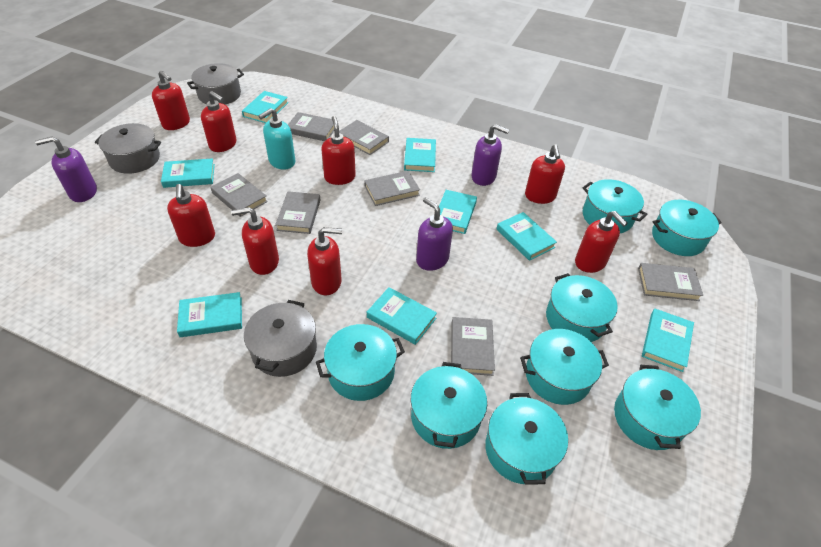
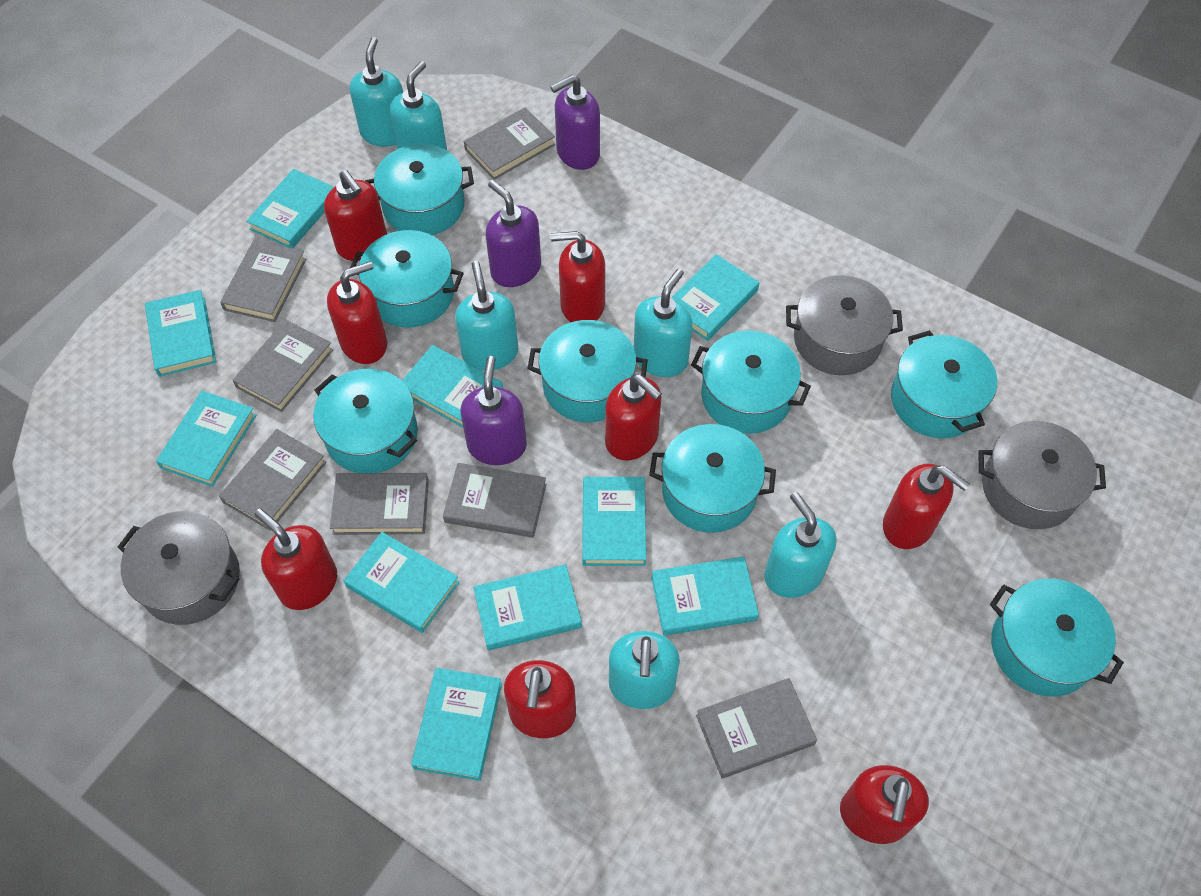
turquoise book: [161,158,215,188] [177,292,242,337] [242,91,288,123] [367,287,437,345] [404,138,436,172] [439,190,477,234] [497,212,557,261] [642,309,694,372] = 8 -> [145,290,216,377] [156,391,256,487] [246,169,334,248] [344,532,460,633] [402,345,503,428] [411,668,502,781] [473,564,582,650] [582,477,646,566] [651,557,759,636] [671,254,759,341] = 10
turquoise soap dispenser: [258,108,295,170] = 1 -> [350,37,403,146] [390,61,447,150] [455,261,518,371] [609,631,680,709] [634,269,693,377] [764,492,837,598] = 6

